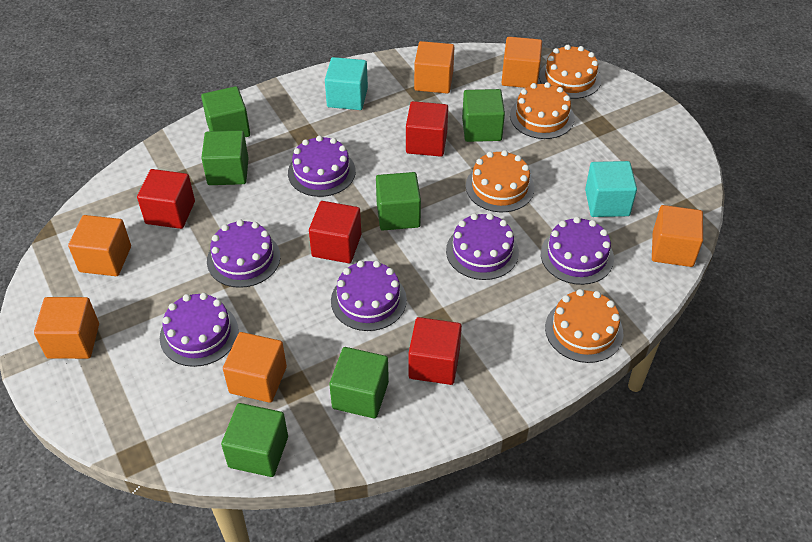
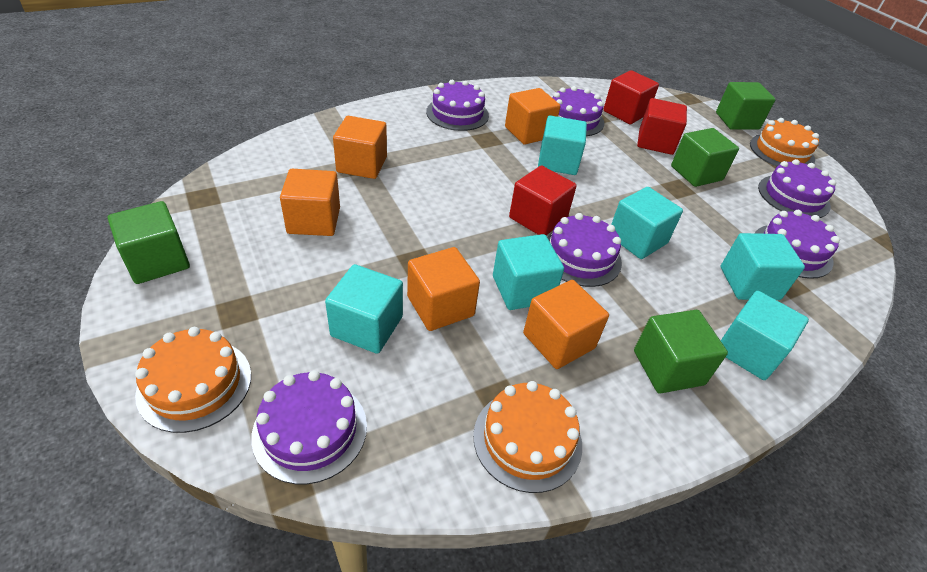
green cube: [201,86,250,137] [201,131,248,185] [221,403,288,477] [329,347,389,418] [376,172,421,230] [462,89,505,142] = 6 -> [108,201,190,284] [634,310,728,394] [671,128,739,187] [716,82,776,130] = 4
orange cake: [466,150,534,212] [510,82,574,139] [539,45,601,99] [545,289,623,363] = 4 -> [135,327,251,433] [473,381,582,493] [750,118,819,166] = 3
orange cube: [34,297,99,359] [68,215,131,276] [223,332,287,403] [414,41,454,94] [501,37,542,88] [652,205,703,267] = 6 -> [280,169,340,236] [333,116,387,179] [407,247,480,331] [505,88,560,145] [523,280,609,369] = 5
red cube: [137,169,195,229] [309,201,361,263] [406,101,448,157] [408,317,462,385] = 4 -> [509,165,577,235] [603,70,659,124] [637,98,687,155] = 3
turquoise cube: [325,57,368,110] [585,161,637,217] = 2 -> [325,264,403,354] [493,234,564,310] [538,115,587,175] [611,187,683,259] [720,233,805,300] [721,291,809,380] = 6

